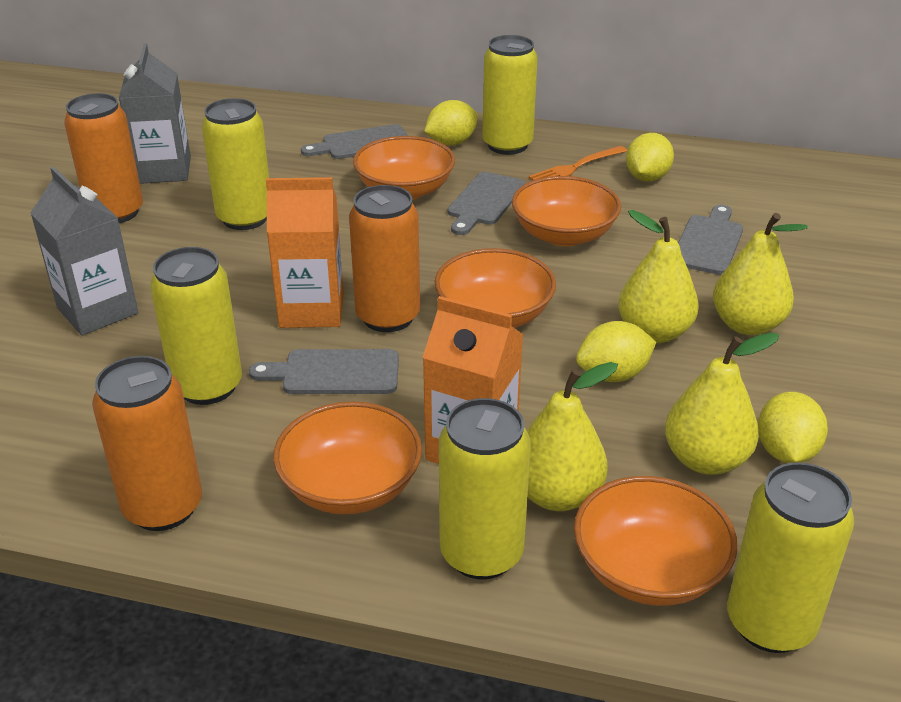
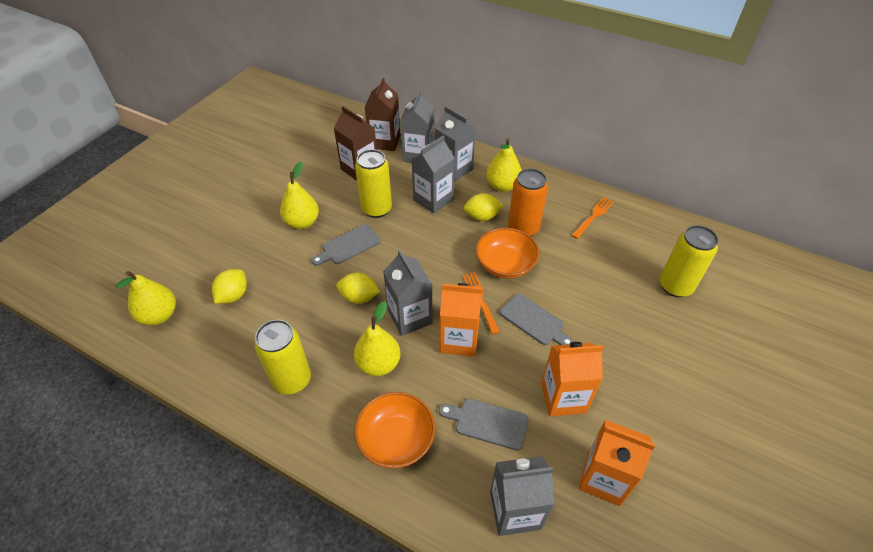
brown carton: none = 0 -> [334,106,377,181] [365,77,400,151] = 2
grey carton: [31,167,138,336] [119,43,191,184] = 2 -> [383,250,433,336] [400,90,434,163] [412,136,455,214] [435,106,476,182] [490,456,555,536] = 5
grey cutting board: [249,349,399,394] [301,124,408,159] [448,172,525,235] [678,204,743,275] = 4 -> [312,224,380,266] [439,399,529,450] [500,294,574,345] = 3
orange bowl: [273,401,422,515] [353,136,455,200] [435,248,556,328] [512,176,621,246] [574,476,738,606] = 5 -> [355,392,435,468] [476,228,540,278] = 2
orange can: [64,93,143,223] [92,356,202,531] [349,185,420,332] = 3 -> [508,169,548,237] = 1
orange carton: [266,177,344,328] [422,296,523,464] = 2 -> [440,283,482,357] [541,342,603,416] [578,420,655,506] = 3
orange fork: [528,146,627,181] = 1 -> [462,272,500,334] [572,197,614,239] = 2
yellow can: [150,247,242,405] [202,98,269,230] [439,398,531,579] [482,35,538,155] [727,462,854,653] = 5 -> [254,320,311,395] [355,149,392,218] [660,225,719,297] = 3
yellow lemon: [424,100,478,145] [576,321,656,382] [626,133,674,182] [758,392,828,463] = 4 -> [212,269,247,304] [336,273,380,304] [464,193,503,221] = 3

